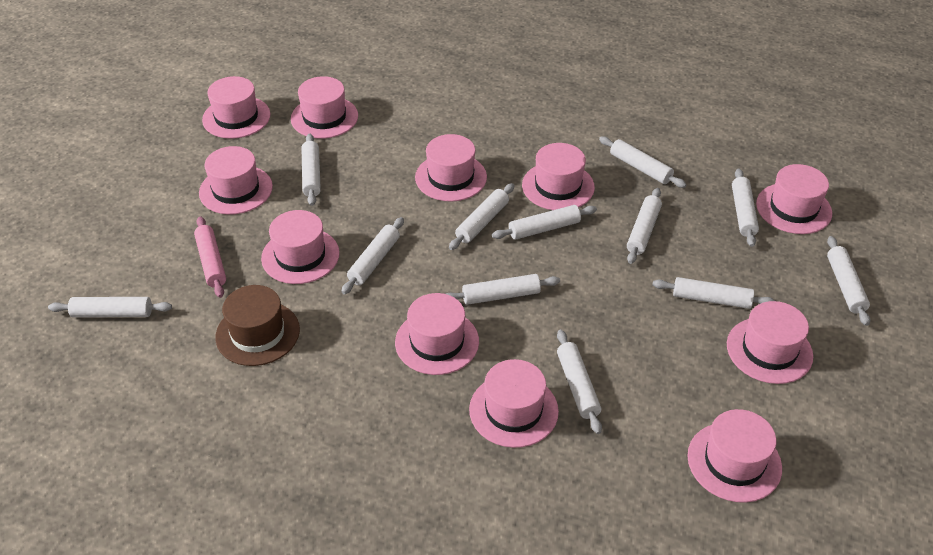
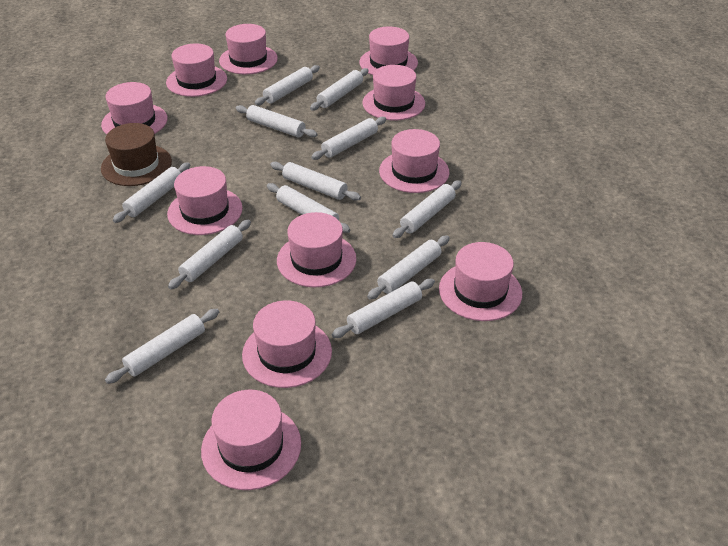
pink rolling pin: [194,216,226,298] = 1 -> none = 0

